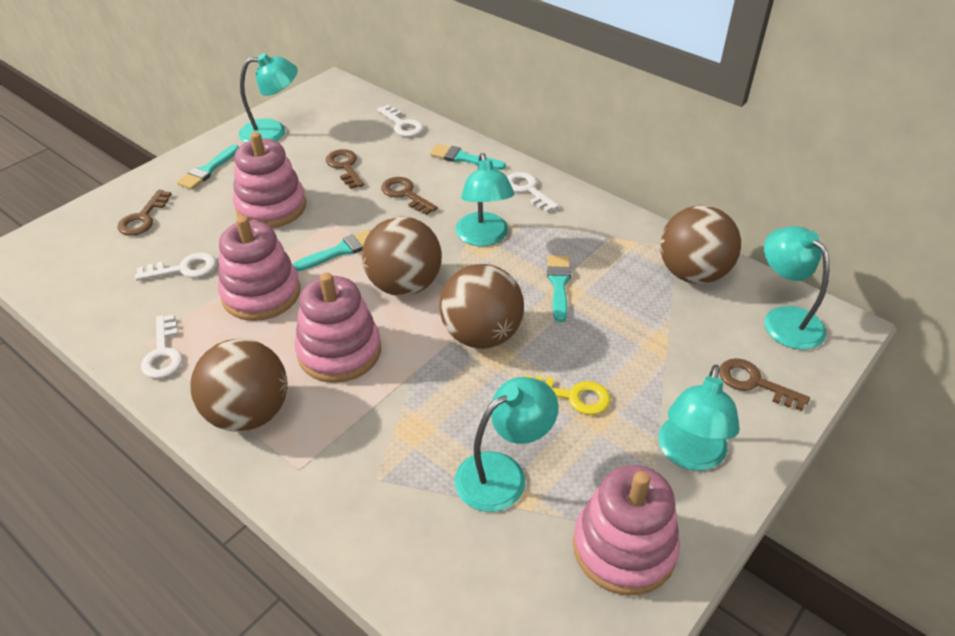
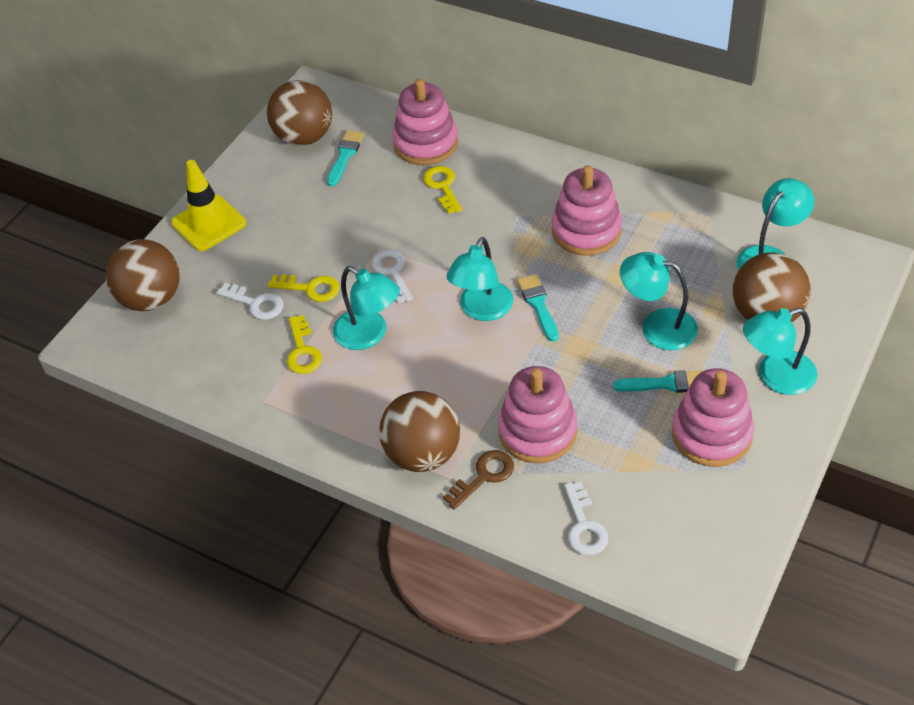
brown key: [117,190,172,236] [326,149,364,189] [381,177,438,215] [719,358,810,411] = 4 -> [443,450,514,509] = 1
turquoise brush: [177,145,239,190] [293,230,370,271] [430,144,506,170] [547,255,571,322] = 4 -> [327,130,364,187] [517,274,559,342] [613,370,703,393] = 3
white key: [135,253,216,281] [141,315,183,379] [377,105,424,137] [507,172,559,212] = 4 -> [216,283,283,320] [372,250,413,303] [564,482,608,555] = 3
yellow key: [525,376,611,415] = 1 -> [268,274,339,302] [287,315,322,374] [423,166,462,214] = 3
yellow traffic cone: none = 0 -> [171,160,246,251] = 1

